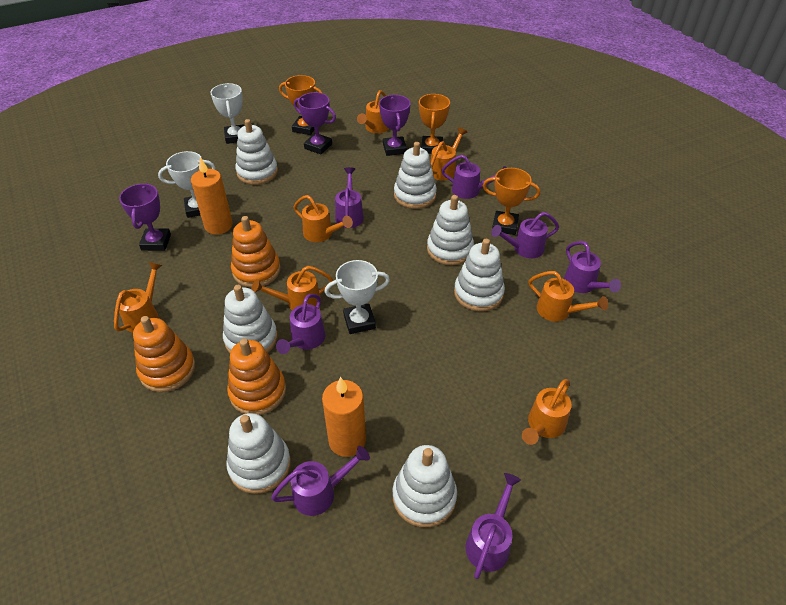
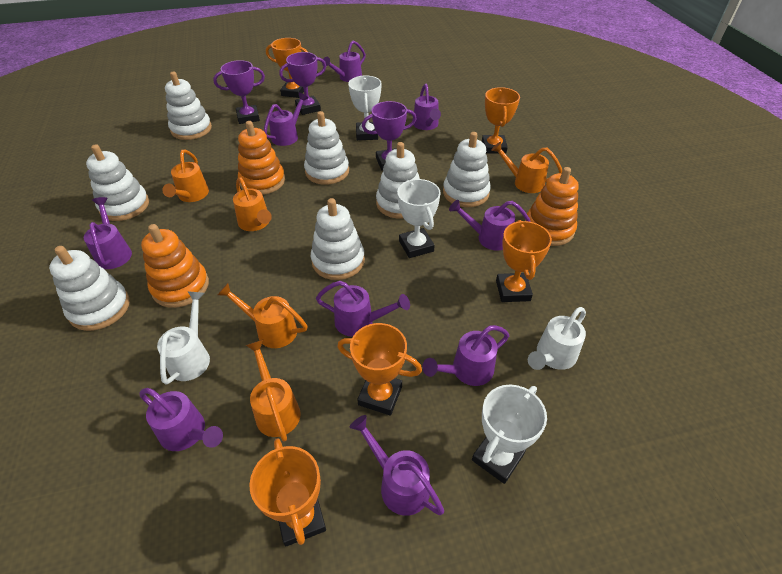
orange candle: [191,157,233,235] [322,377,366,457] = 2 -> none = 0
orange trophy: [279,75,322,135] [419,94,450,154] [483,168,540,235] = 3 -> [249,438,326,546] [266,38,308,98] [337,323,422,416] [482,87,520,154] [496,220,552,302] = 5
orange watering can: [114,262,162,333] [252,266,334,310] [293,195,353,242] [357,90,389,133] [430,127,467,180] [522,379,572,445] [528,271,608,321] = 7 -> [162,150,209,202] [217,283,308,348] [233,177,272,231] [246,340,301,442] [491,142,562,193] = 5
purple watering can: [271,446,370,516] [276,294,326,354] [335,167,364,228] [441,155,507,199] [466,473,521,579] [491,212,559,258] [564,241,621,293] = 7 -> [84,197,132,269] [139,388,223,451] [264,93,308,146] [316,281,410,337] [322,41,366,82] [350,415,444,516] [414,84,441,130] [423,325,509,386] [449,200,531,250] = 9
white watering can: none = 0 -> [157,291,210,385] [528,307,586,370] = 2

